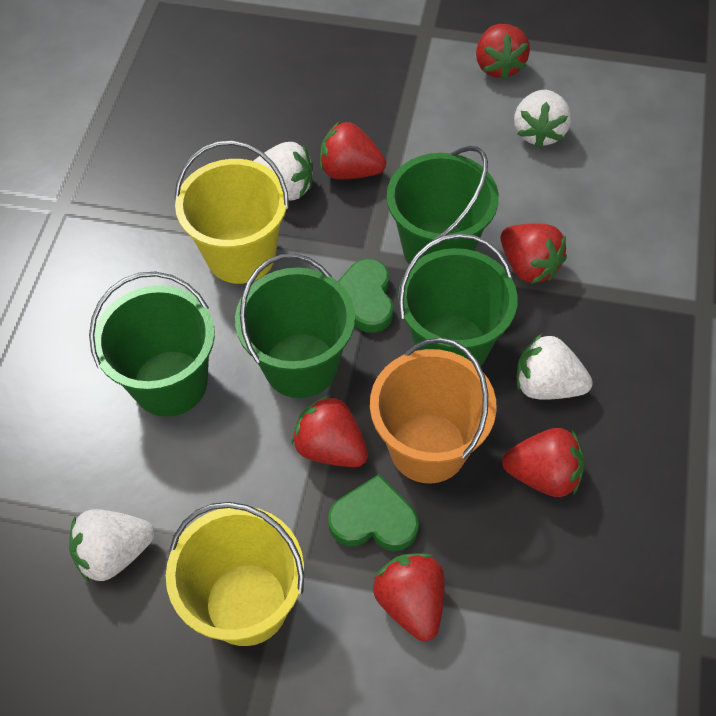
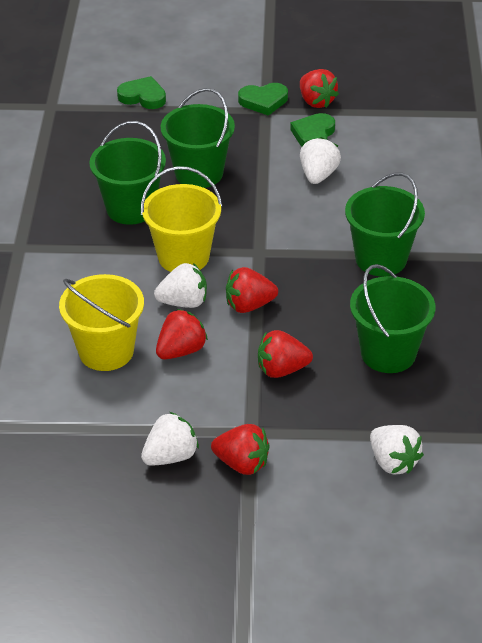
green heart: [328,474,419,551] [338,259,393,333] = 2 -> [117,76,166,109] [238,83,288,116] [290,113,335,147] = 3
orange bucket: [370,338,497,484] = 1 -> none = 0
red strawberry: [292,395,368,467] [320,121,386,179] [373,553,445,641] [476,24,530,80] [501,223,567,284] [502,428,585,497] = 6 -> [156,309,208,359] [211,424,270,475] [226,267,278,313] [258,330,313,378] [300,69,339,108] = 5

